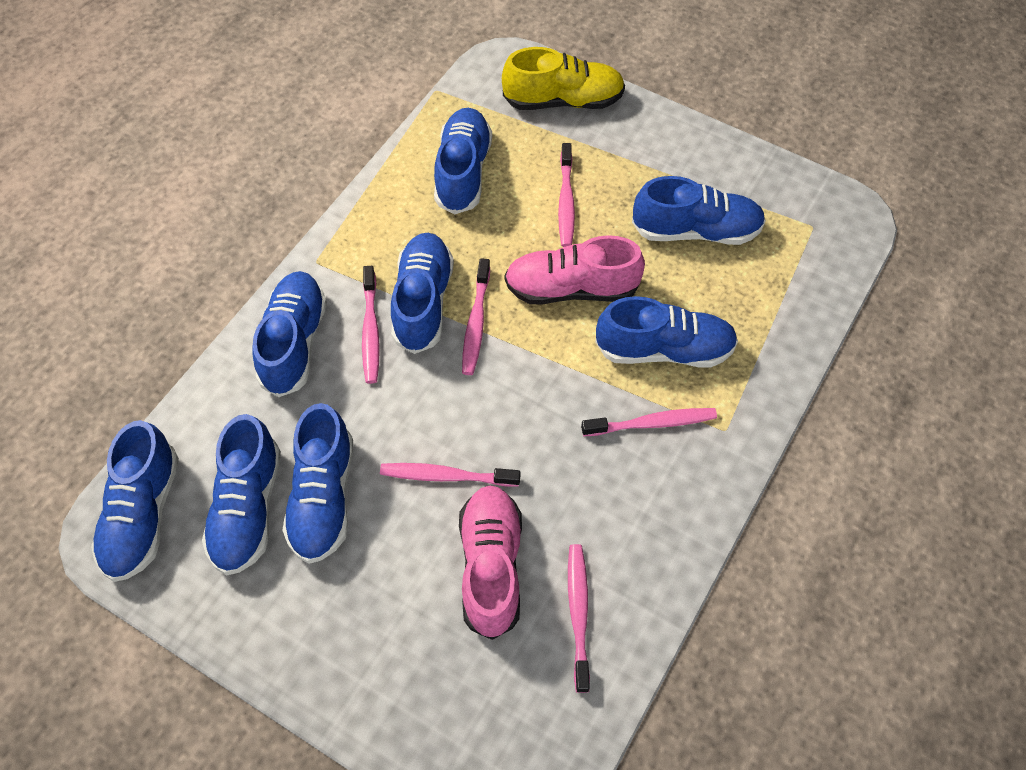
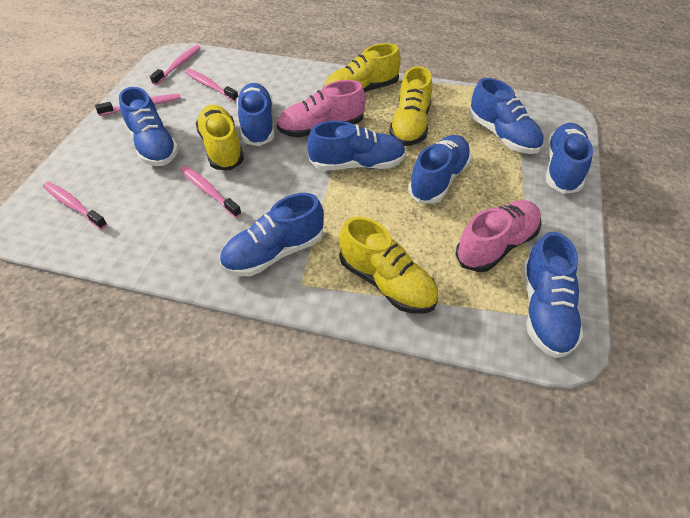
pink toothbrush: [362,266,380,384] [380,463,520,486] [462,258,490,375] [558,143,575,247] [568,544,590,693] [581,408,717,436] = 6 -> [43,182,107,229] [95,94,181,116] [150,45,201,85] [180,166,242,218] [184,69,238,102] = 5
yellow shoe: [502,47,625,110] = 1 -> [196,105,244,170] [324,43,401,92] [340,216,438,314] [389,66,432,146] = 4

